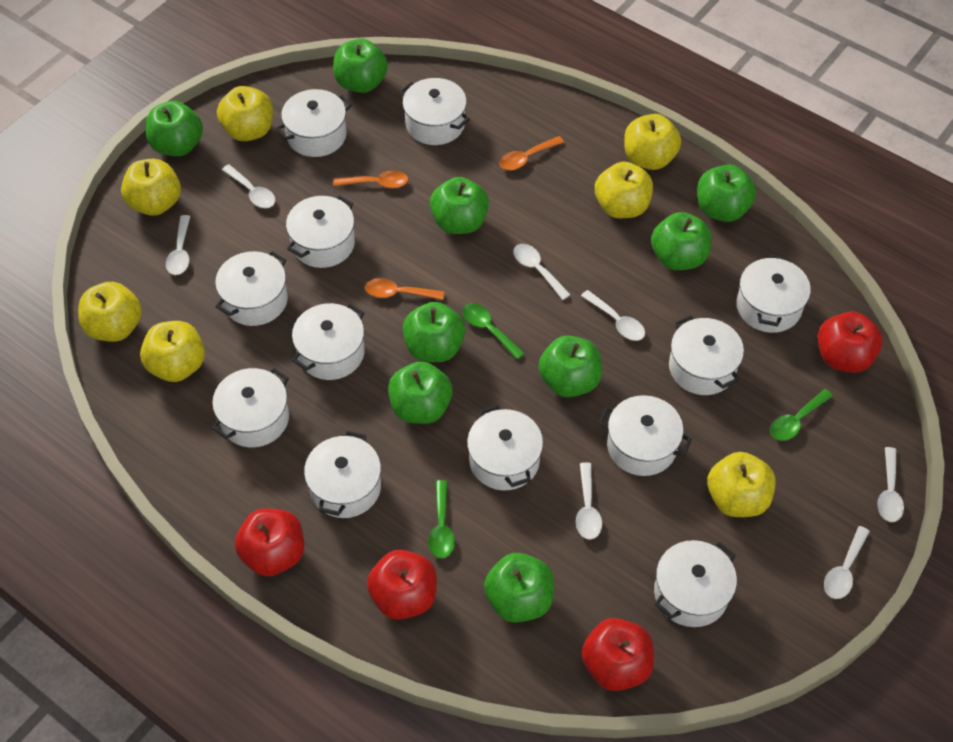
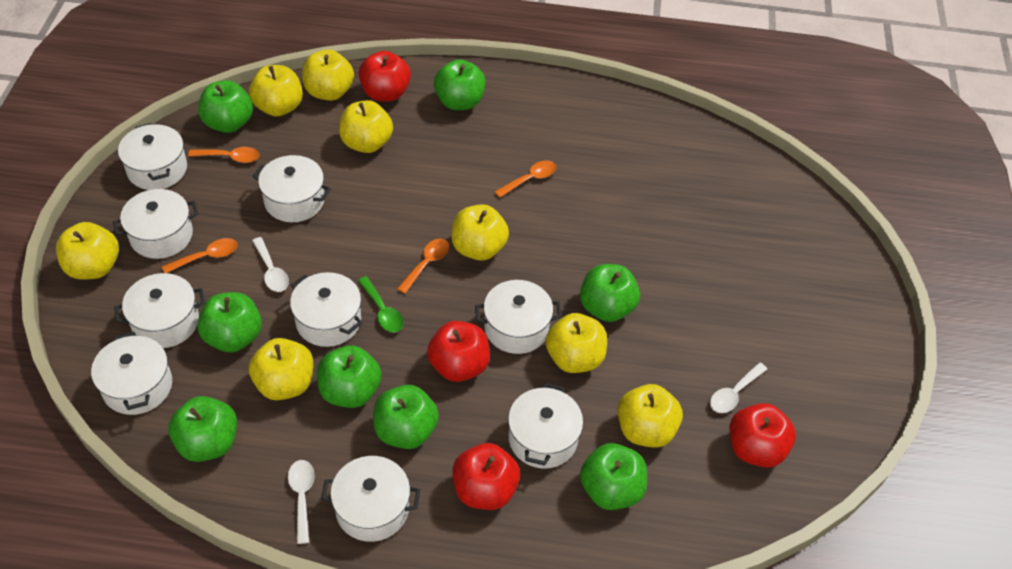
green apple: [145,101,203,156] [333,39,388,93] [388,361,453,424] [403,302,466,362] [430,177,489,234] [484,553,554,623] [538,335,602,397] [651,212,711,270] [697,165,756,222] = 9 -> [168,396,237,462] [197,292,262,352] [198,80,253,133] [317,345,382,408] [373,385,439,449] [434,59,486,110] [580,264,640,322] [580,443,647,510] = 8
green spoon: [428,480,455,559] [462,303,525,359] [770,389,833,441] = 3 -> [358,276,404,332] = 1
orange spoon: [333,171,408,188] [365,278,444,300] [499,136,564,170] = 3 -> [162,238,238,273] [188,147,260,163] [397,238,449,294] [495,160,556,198] = 4
white pot: [212,368,289,447] [215,251,288,326] [276,89,352,157] [286,195,355,268] [292,303,365,380] [304,431,381,518] [400,78,470,145] [467,405,543,490] [599,395,692,476] [654,540,737,627] [669,315,744,395] [736,254,811,333] = 12 -> [91,332,172,415] [113,189,199,259] [114,273,205,348] [118,123,187,190] [253,155,331,222] [290,272,362,347] [321,456,420,542] [475,280,562,354] [508,383,583,469] = 9
white spoon: [166,215,190,275] [222,164,275,208] [513,244,571,300] [576,462,602,540] [581,290,645,341] [824,526,870,599] [877,447,904,522] = 7 -> [252,237,289,292] [288,460,315,544] [710,362,767,413] = 3
yellow apple: [78,282,142,342] [121,159,181,216] [140,321,205,382] [217,86,273,141] [595,162,653,218] [624,114,681,170] [707,452,776,517] = 7 -> [56,222,119,280] [249,65,303,117] [249,338,313,400] [302,50,354,101] [339,100,393,153] [451,204,509,261] [546,313,607,373] [618,384,683,448] = 8

